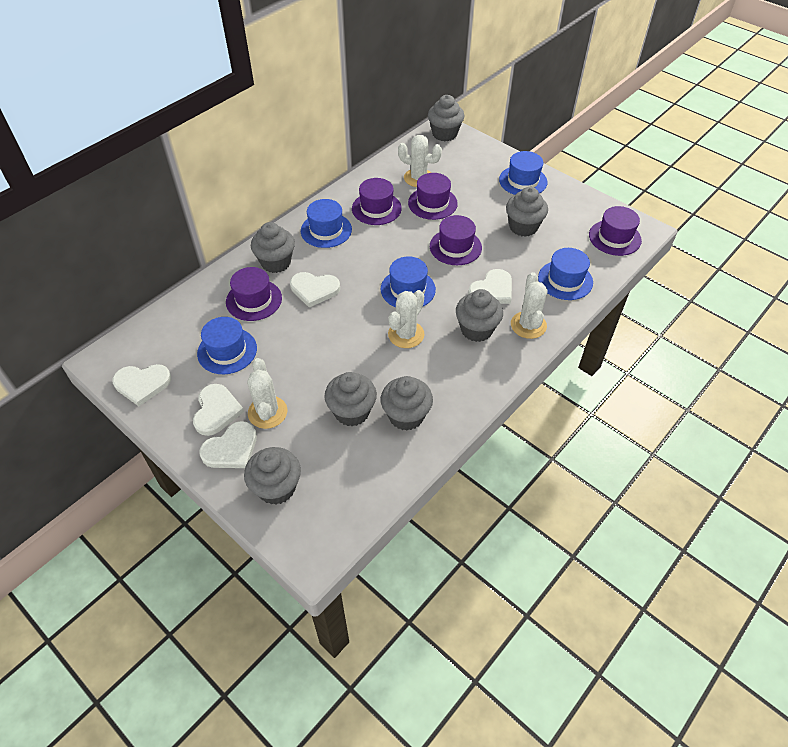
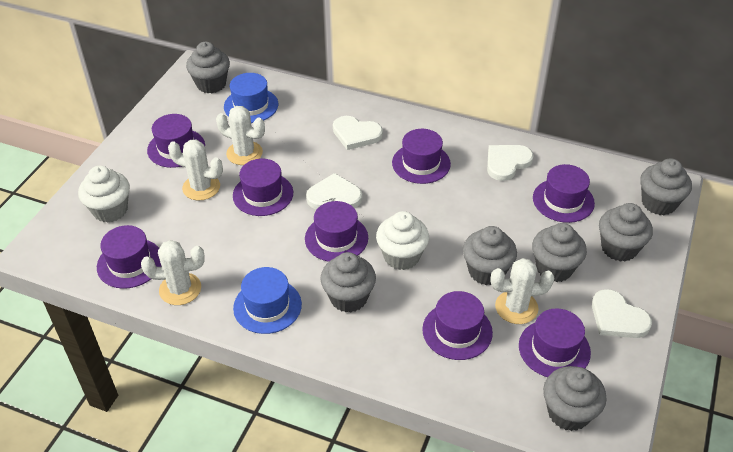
blue hat: [197,317,257,374] [301,199,352,248] [381,256,436,307] [499,151,547,195] [538,248,593,300] = 5 -> [224,73,278,123] [233,267,302,334] = 2
purple hat: [226,267,282,321] [352,178,402,225] [408,173,458,220] [430,215,482,265] [589,206,642,256] = 5 -> [97,225,161,289] [147,114,205,168] [233,159,293,216] [305,201,368,262] [392,129,451,184] [422,291,493,360] [519,308,591,377] [533,164,595,223] = 8
white cupcake: none = 0 -> [78,166,130,222] [376,211,429,270] = 2
white heart: [112,364,171,406] [193,384,244,436] [199,421,257,468] [290,272,340,308] [468,269,512,304] = 5 -> [306,173,362,209] [333,116,383,150] [487,145,534,181] [592,289,652,338] = 4

